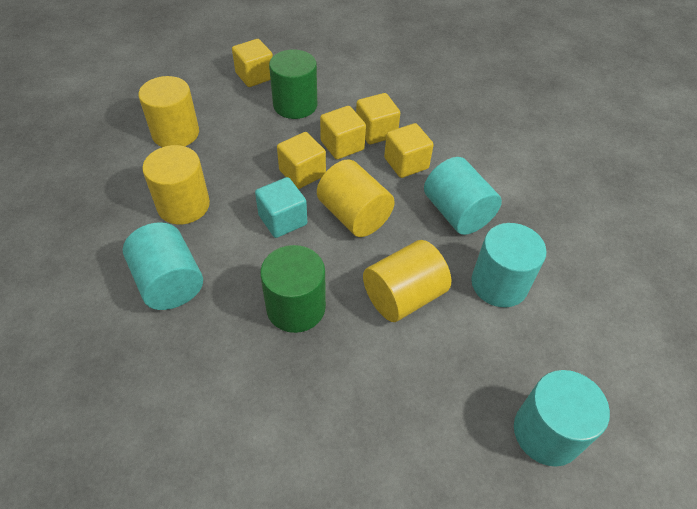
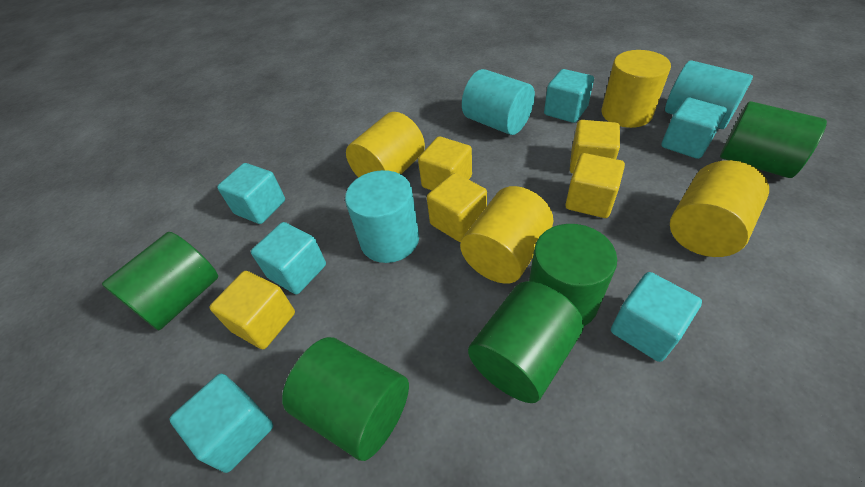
green cylinder: [260,245,326,333] [269,49,317,119] = 2 -> [102,232,218,330] [282,337,409,461] [468,281,584,403] [529,224,617,326] [720,101,827,178] = 5
turquoise cube: [255,177,307,238] = 1 -> [169,374,273,473] [217,163,285,224] [251,222,326,294] [544,69,594,123] [611,272,702,362] [661,98,727,159] = 6
turquoise cylinder: [123,222,203,310] [424,157,502,235] [471,223,547,307] [514,370,610,466] = 4 -> [345,170,419,263] [462,69,535,135] [665,60,753,129] = 3

